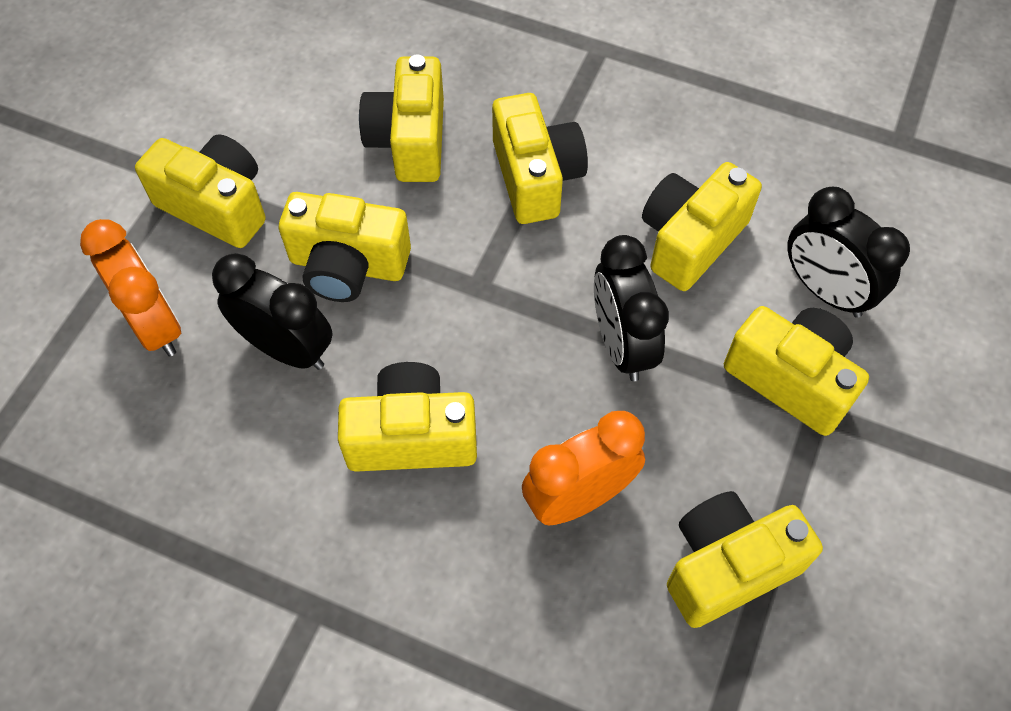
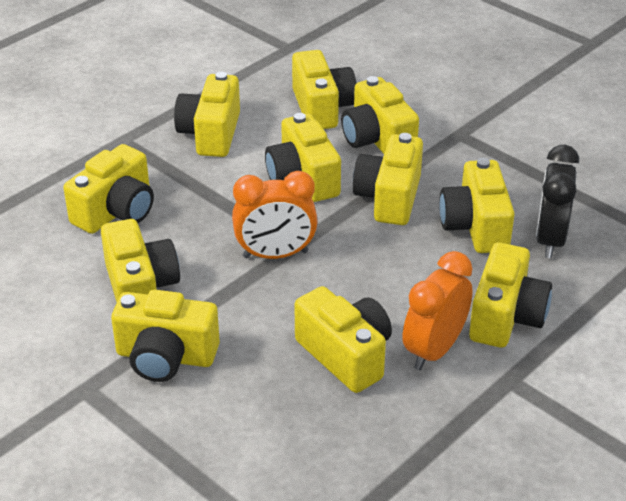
black clock: [212,253,333,370] [594,235,669,381] [787,187,910,318] = 3 -> [536,145,579,258] = 1
yellow camera: [135,134,266,248] [279,192,411,302] [338,362,477,472] [359,54,444,182] [492,93,588,224] [642,162,762,291] [667,491,823,628] [724,306,869,436] = 8 -> [63,144,154,234] [101,219,180,302] [111,289,220,382] [174,72,240,157] [265,113,341,202] [292,50,356,129] [294,286,392,393] [341,76,419,154] [353,133,423,225] [439,158,515,253] [469,242,552,348] = 11

